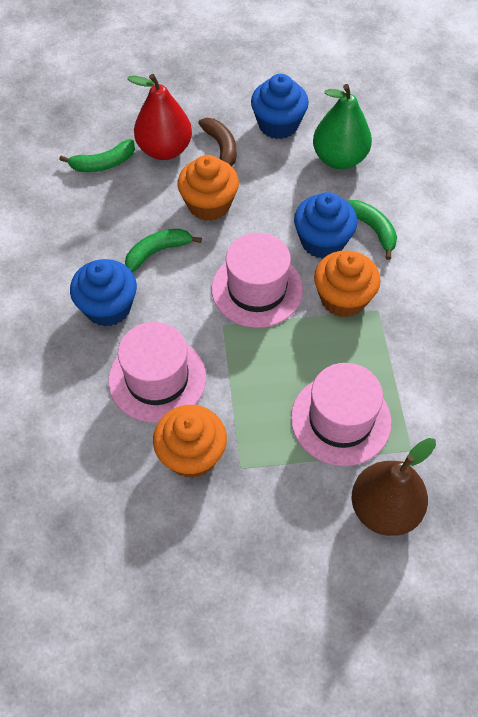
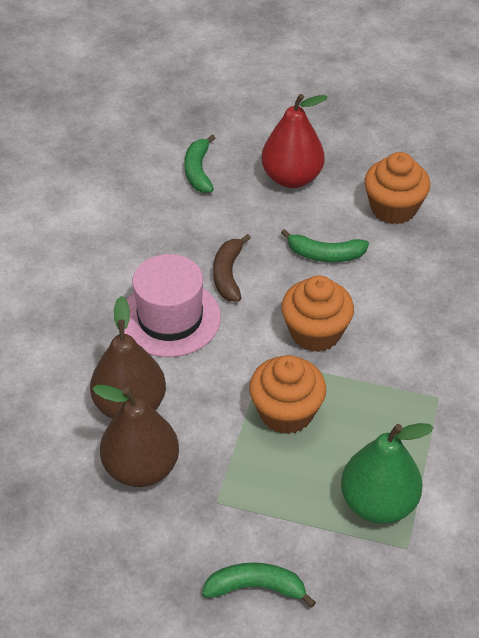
blue cupcake: [70,259,137,327] [251,74,309,139] [294,192,358,259] = 3 -> none = 0
brown pear: [352,438,436,536] = 1 -> [90,296,166,419] [92,385,179,487] = 2
pink hat: [108,322,206,423] [212,233,303,328] [291,363,392,466] = 3 -> [124,254,221,357] = 1

